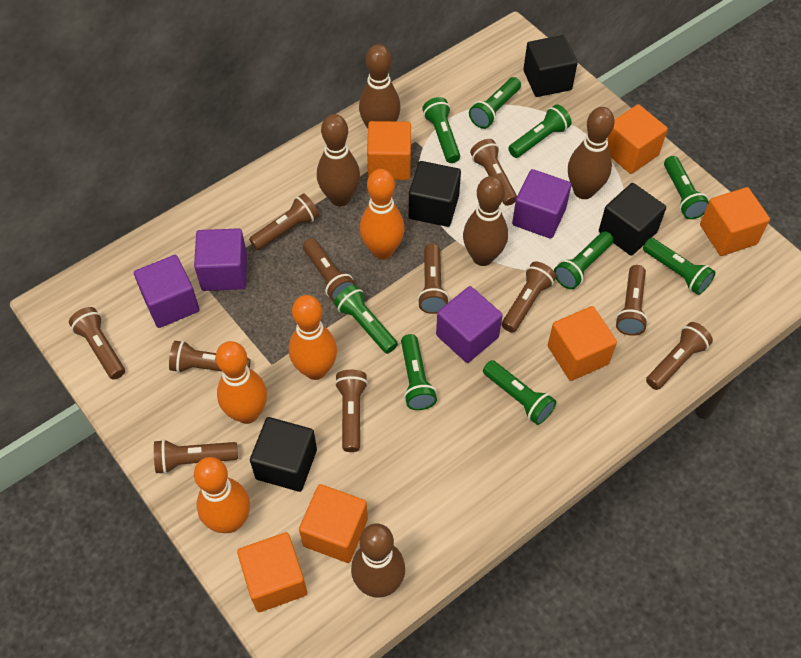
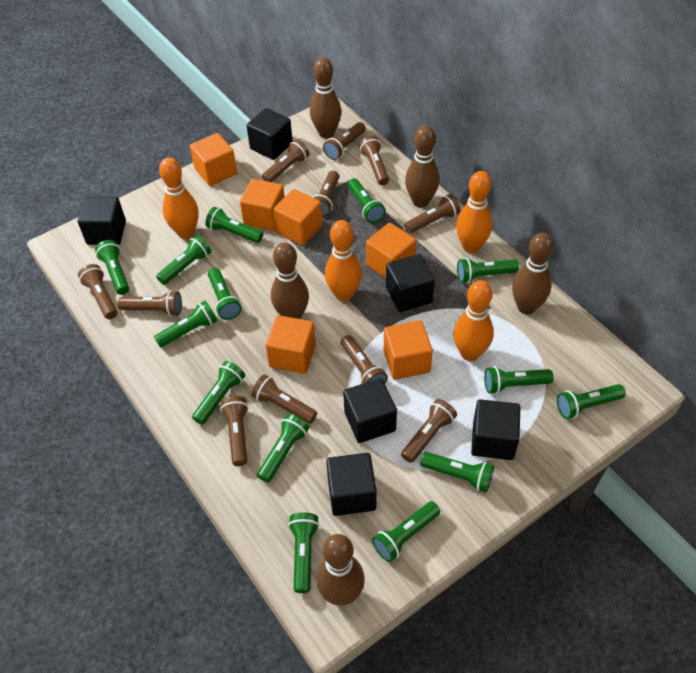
black cube: [250,417,317,492] [409,161,461,227] [523,35,578,97] [599,183,666,256] = 4 -> [77,197,126,245] [246,108,293,160] [326,453,377,516] [343,378,397,443] [386,254,435,312] [471,399,520,460] = 6
green flashlight: [334,285,398,354] [401,334,437,410] [422,97,460,163] [469,77,521,129] [483,360,556,425] [508,104,572,158] [554,231,614,289] [643,238,716,295] [664,156,709,219] = 9 -> [95,240,129,295] [154,301,217,347] [156,235,211,285] [192,361,245,425] [205,207,263,243] [208,268,242,320] [257,414,309,483] [288,513,319,593] [348,178,386,223] [372,501,440,562] [420,452,494,492] [457,258,519,283] [484,366,554,394] [557,384,626,419] = 14
purple cube: [134,255,200,328] [194,228,247,291] [436,286,503,363] [512,169,572,239] = 4 -> none = 0

